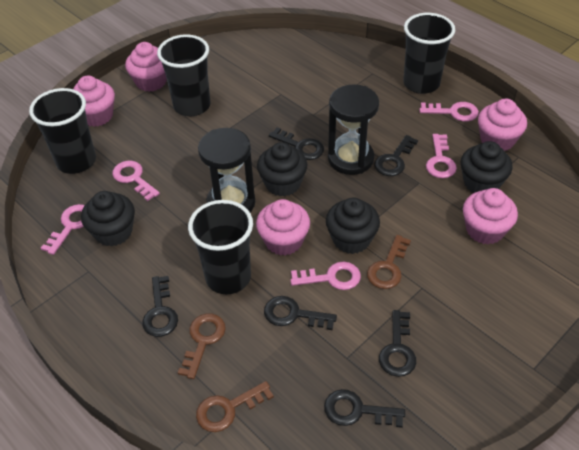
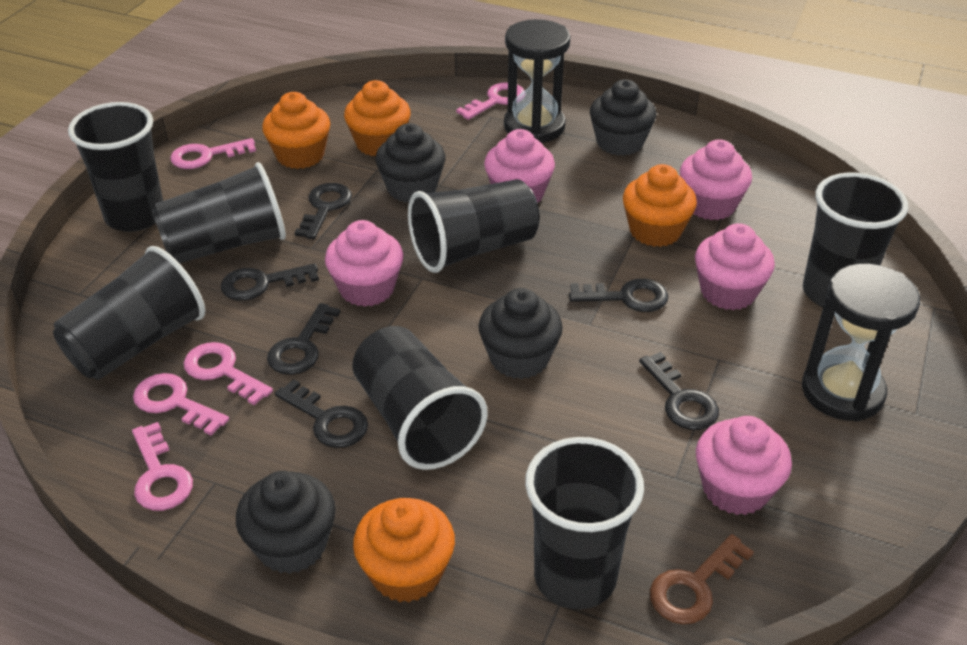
black cup: [29,88,96,174] [157,34,211,116] [188,200,253,294] [403,13,455,94] = 4 -> [53,246,205,380] [68,102,163,232] [152,162,286,263] [352,326,488,470] [408,179,540,273] [525,437,644,610] [803,172,908,307] = 7
brown key: [178,313,226,379] [196,381,274,432] [367,235,411,289] = 3 -> [650,534,754,624] = 1
orange cupcake: none = 0 -> [262,92,330,169] [344,80,411,156] [353,498,455,602] [623,164,697,247] = 4

